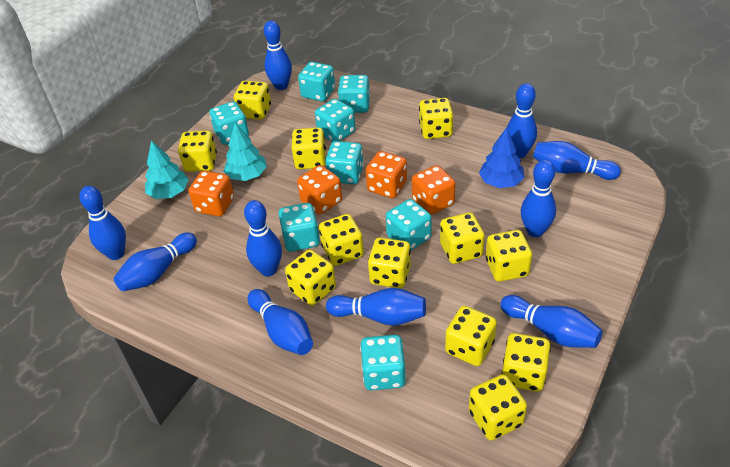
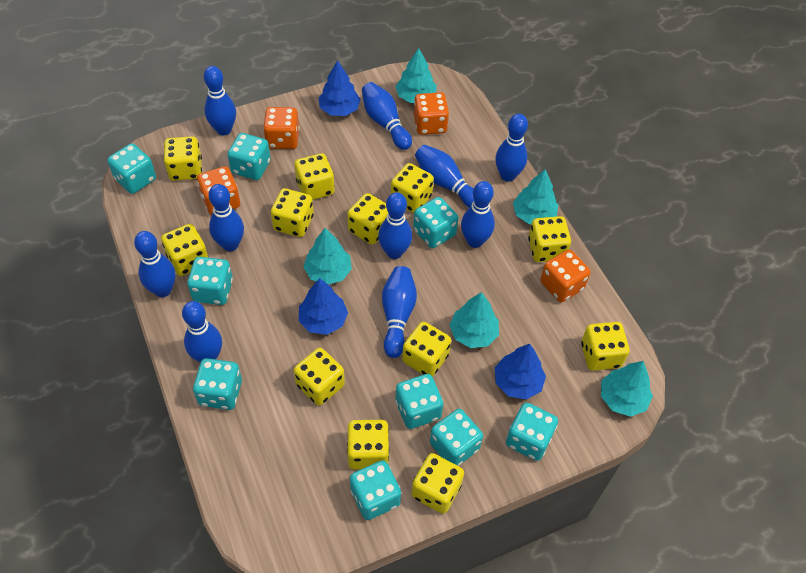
blue tree: [479,128,524,188] = 1 -> [299,278,348,335] [319,60,361,116] [495,344,546,400] = 3
turquoise dice: [209,101,249,145] [279,203,320,252] [298,62,335,102] [315,99,355,142] [325,141,364,184] [338,75,370,113] [360,335,406,390] [386,199,432,250] = 8 -> [107,143,156,194] [187,257,233,305] [193,358,242,410] [228,133,271,180] [350,460,401,520] [395,374,443,429] [413,197,459,248] [430,409,483,466] [506,403,558,461] = 9
turquoise tree: [145,141,189,199] [224,123,267,181] = 2 -> [303,228,352,284] [395,48,437,103] [450,292,499,348] [513,169,558,224] [601,361,653,417] = 5

